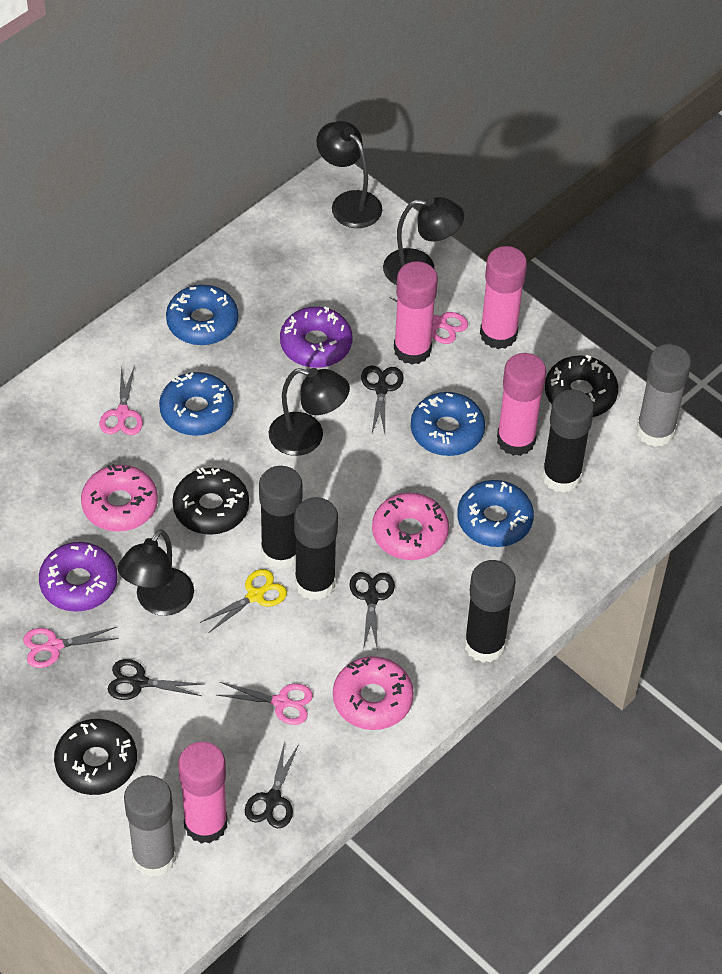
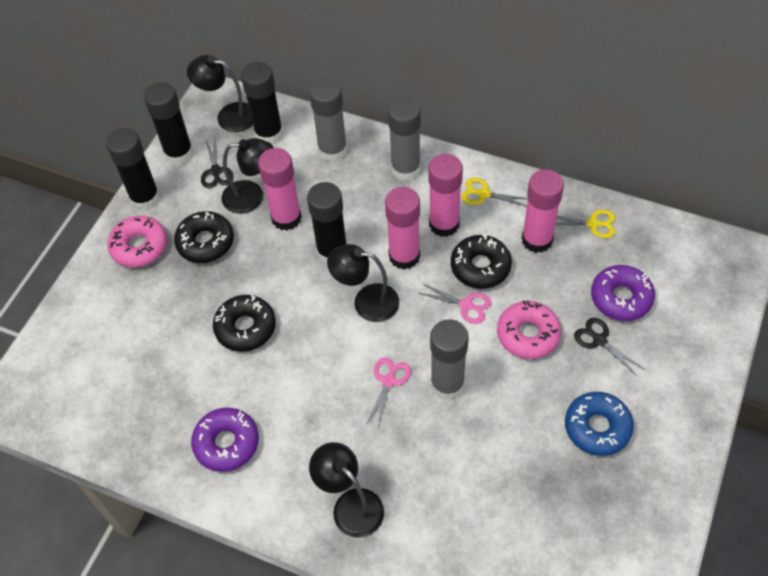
black scissors: [108,659,203,700] [245,741,299,828] [349,572,395,651] [361,366,404,433] = 4 -> [201,138,233,188] [574,318,644,376] = 2
blue donut: [159,372,234,436] [166,285,238,345] [411,392,485,456] [457,480,534,547] = 4 -> [565,392,634,456] = 1
grey glue stick: [124,775,176,877] [636,344,691,447] = 2 -> [309,79,347,162] [388,97,421,181] [430,319,469,400] = 3
pink donut: [81,464,158,532] [333,656,414,730] [372,492,449,560] = 3 -> [107,216,167,267] [497,300,561,359] = 2
pink scissors: [23,627,119,668] [100,365,143,435] [217,682,313,725] [389,297,468,344] = 4 -> [366,358,411,426] [419,283,491,324] = 2
yellow scissors: [200,569,287,632] = 1 -> [461,178,528,206] [556,210,615,238] = 2

